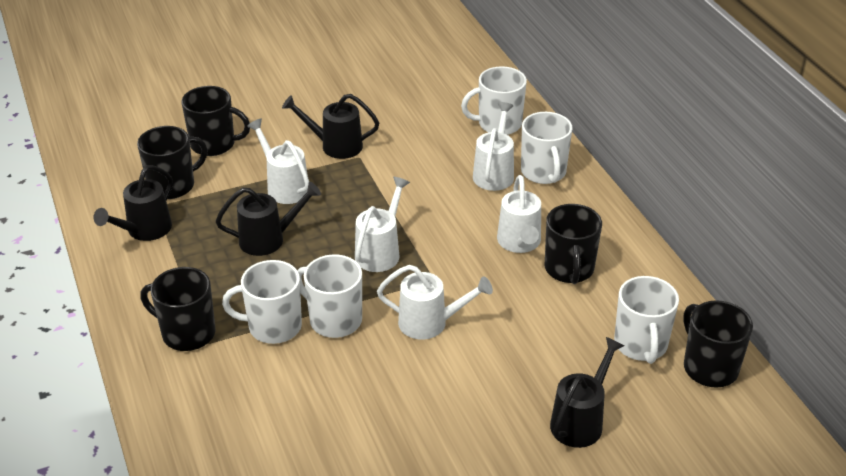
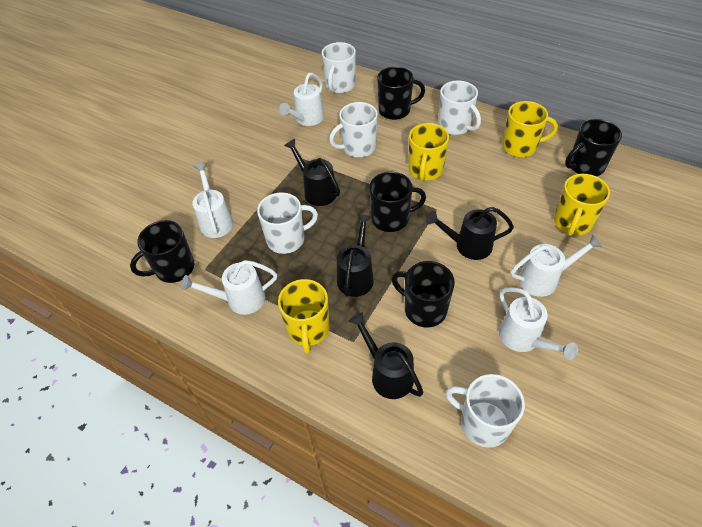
yellow mug: none = 0 -> [278,279,330,354] [408,123,449,181] [502,101,558,157] [554,174,610,236] = 4

